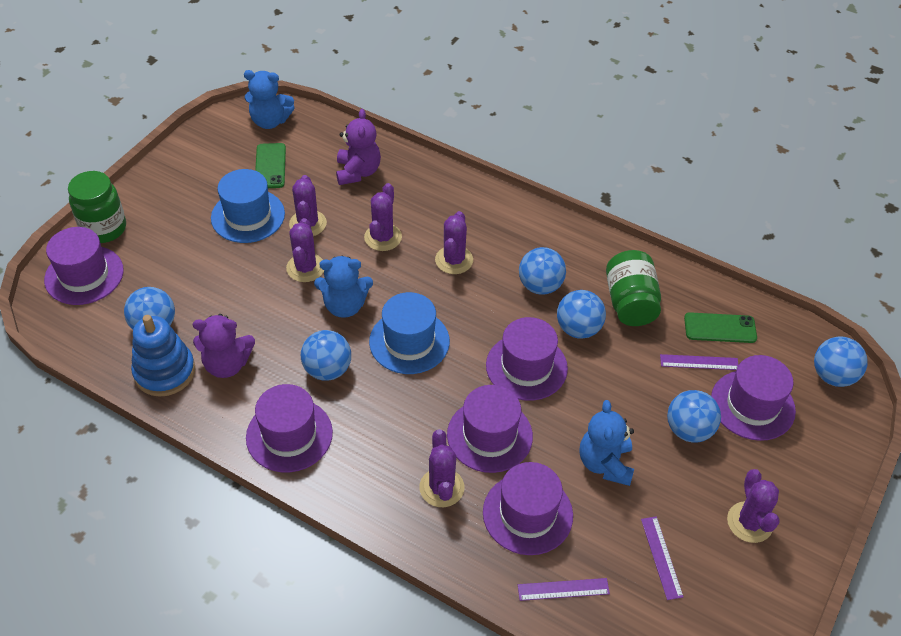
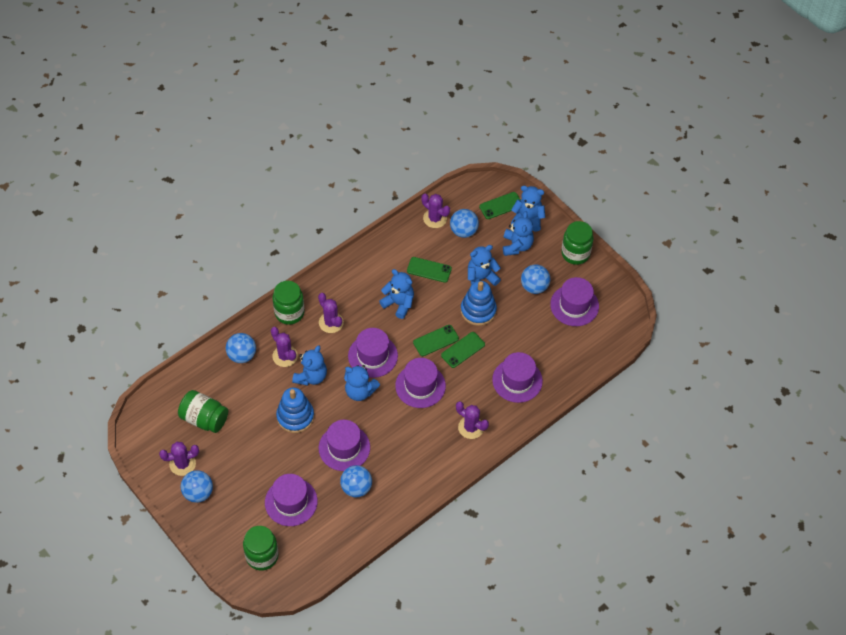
blue ball: [124,287,175,330] [301,330,351,381] [519,247,566,295] [557,290,606,339] [667,390,721,443] [814,336,868,387] = 6 -> [181,470,213,503] [226,333,256,363] [340,465,372,497] [450,209,479,238] [521,264,550,294] = 5
blue hat: [211,169,285,243] [369,292,450,374] = 2 -> none = 0
blue stacking toy: [131,315,195,397] = 1 -> [276,387,314,433] [461,281,497,326] = 2
blue teddy bear: [244,70,295,129] [314,256,373,318] [580,400,634,486] = 3 -> [292,345,327,386] [344,365,380,401] [379,269,414,319] [468,245,501,286] [503,211,534,256] [511,186,545,231] = 6
green jar: [68,171,126,243] [606,250,661,326] = 2 -> [178,390,228,433] [243,526,279,571] [273,281,305,325] [561,221,593,265] = 4
green phone: [255,143,286,188] [684,312,757,343] = 2 -> [407,257,452,283] [413,325,459,356] [441,332,485,368] [479,192,520,219] = 4
purple cactus: [286,218,324,282] [289,175,327,236] [364,183,402,251] [419,429,464,507] [435,211,473,274] [727,469,780,543] = 6 -> [159,442,199,476] [271,327,298,367] [318,293,344,333] [421,194,450,228] [456,401,489,439] = 5
purple ruler: [518,578,610,601] [641,516,683,600] [660,354,739,370] = 3 -> none = 0
purple teddy bear: [193,314,255,378] [336,109,381,185] = 2 -> none = 0

